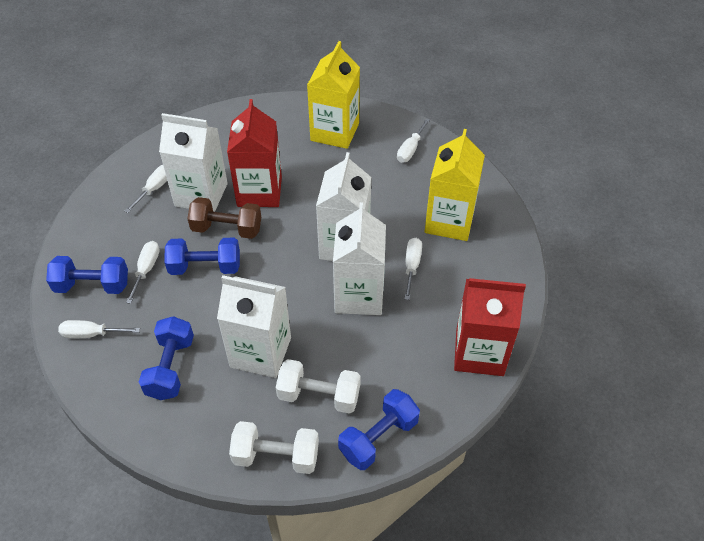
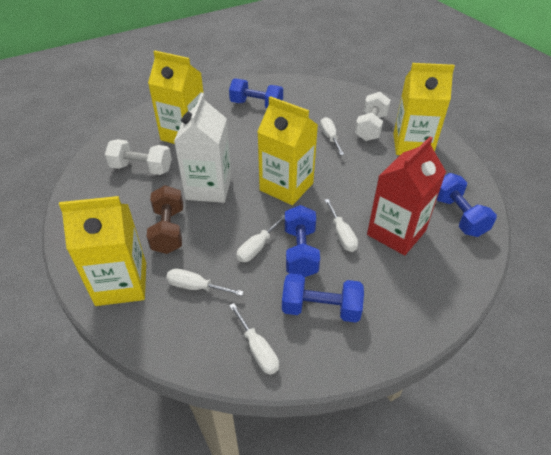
red carton: [227,99,282,207] [454,278,526,376] = 2 -> [367,136,446,256] = 1
white carton: [159,113,228,212] [217,275,291,378] [316,152,372,261] [333,202,386,315] = 4 -> [174,93,232,203] = 1
yellow carton: [307,41,360,149] [425,129,485,241] = 2 -> [59,196,146,306] [148,51,203,144] [257,96,318,205] [393,63,455,155] = 4

